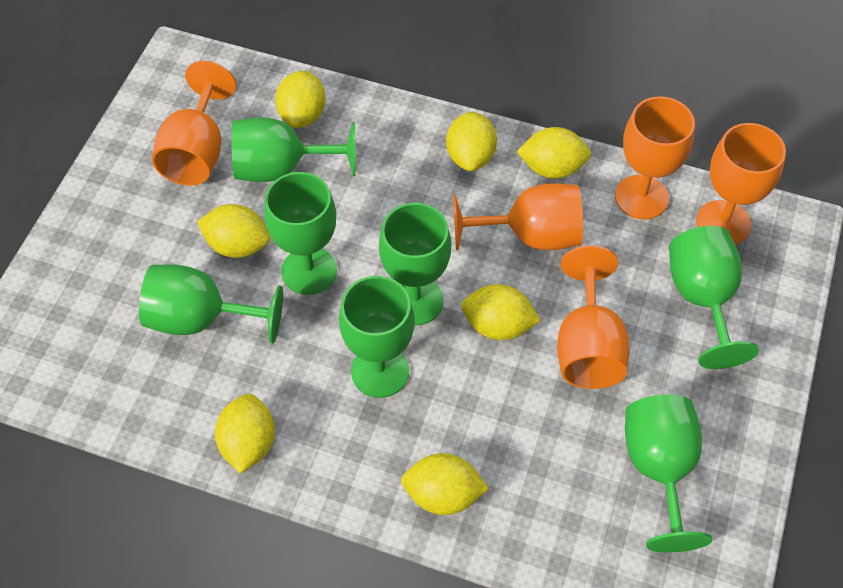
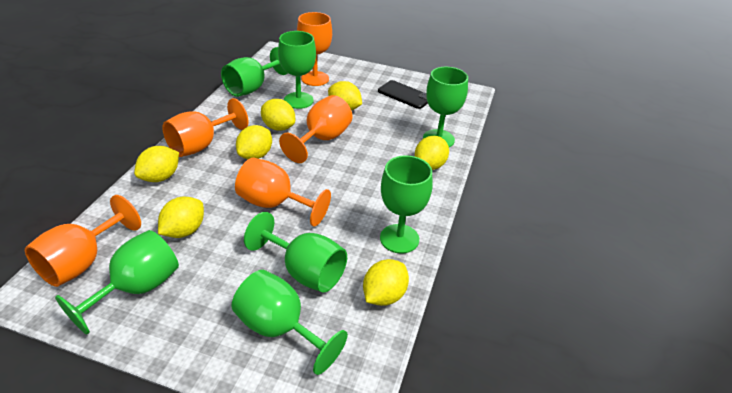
black phone: none = 0 -> [378,80,428,109] = 1

